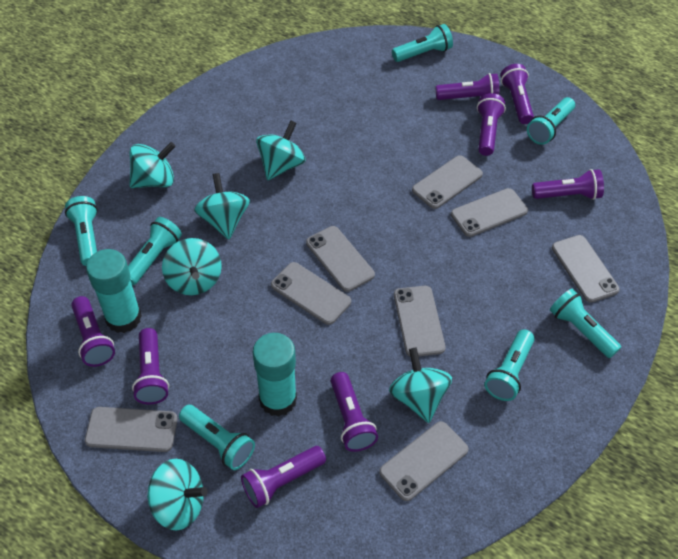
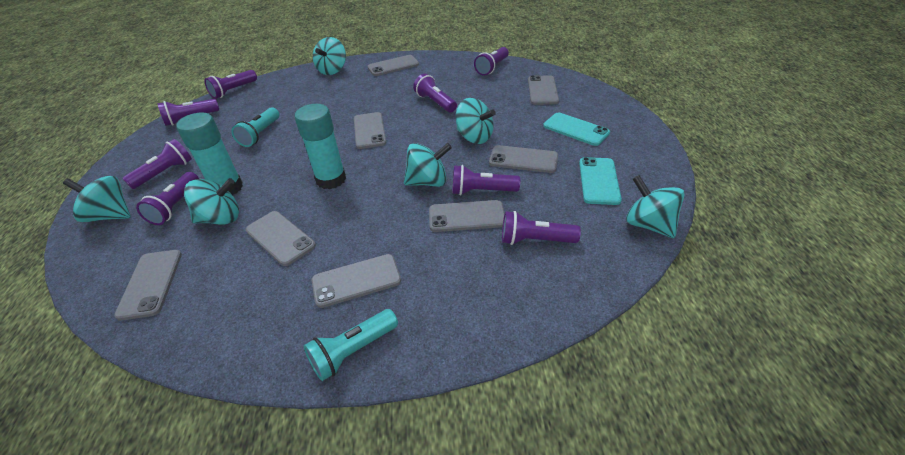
turquoise flashlight: [65,196,98,266] [128,217,182,285] [179,405,255,470] [392,24,453,62] [484,329,535,401] [527,97,575,145] [550,289,621,358] = 7 -> [231,107,279,147] [304,309,398,381] = 2
turquoise phone: none = 0 -> [543,113,610,146] [579,157,622,205] = 2

